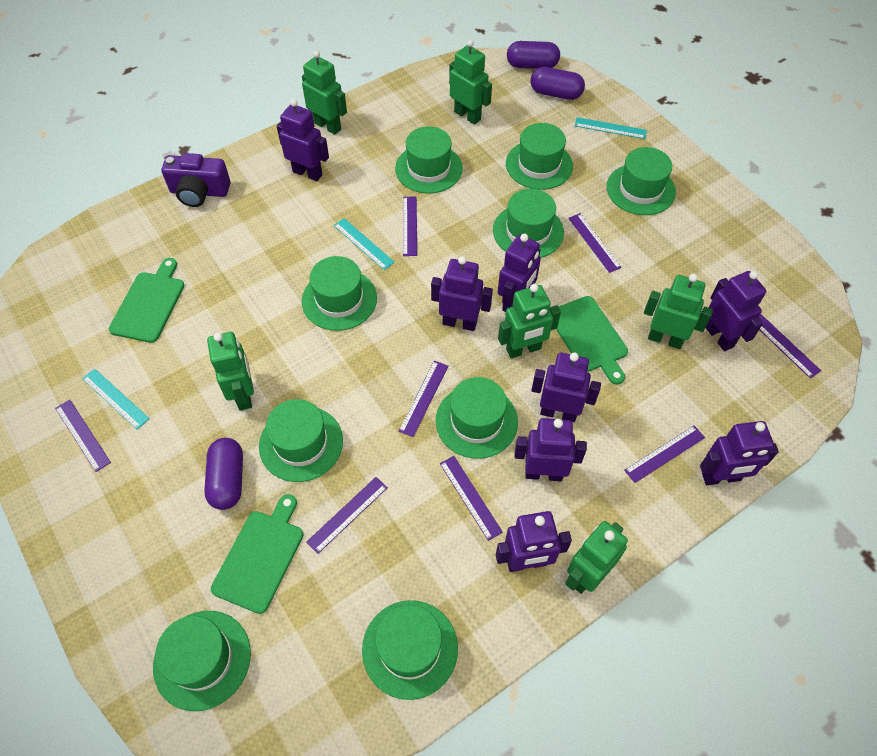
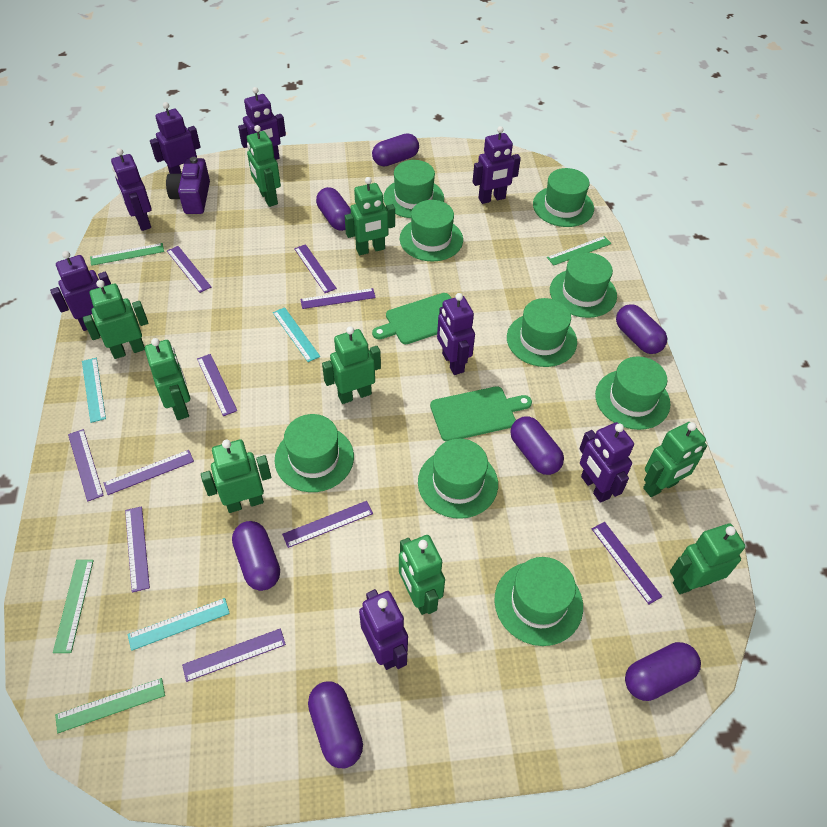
green cutting board: [109,258,185,343] [211,494,303,614] [556,296,628,385] = 3 -> [372,293,451,344] [430,386,532,442] = 2
green robot: [207,332,254,411] [302,50,347,135] [449,39,492,125] [498,284,561,358] [565,521,628,594] [644,274,713,349] = 6 -> [83,280,148,359] [145,338,190,420] [201,440,271,513] [247,125,281,207] [322,326,381,404] [345,177,395,255] [399,535,445,615] [643,422,707,497] [670,523,745,594] = 9
green ruler: none = 0 -> [53,560,94,653] [55,678,165,733] [90,243,164,266] [547,236,612,265] = 4
purple capsule: [204,438,243,510] [507,41,560,69] [530,67,585,100] = 3 -> [232,521,280,591] [308,682,363,768] [316,187,351,231] [372,133,419,167] [511,416,564,475] [616,304,667,354] [625,642,701,701] = 7
purple ruler: [55,399,111,472] [306,477,388,554] [399,361,448,437] [403,197,417,256] [440,456,503,541] [568,213,622,273] [624,426,705,483] [759,314,821,378] = 8 -> [68,429,104,502] [104,450,194,495] [125,506,150,593] [167,246,211,293] [182,628,286,682] [197,354,237,416] [282,501,373,548] [294,244,337,293] [300,288,376,309] [592,522,662,604] = 10

